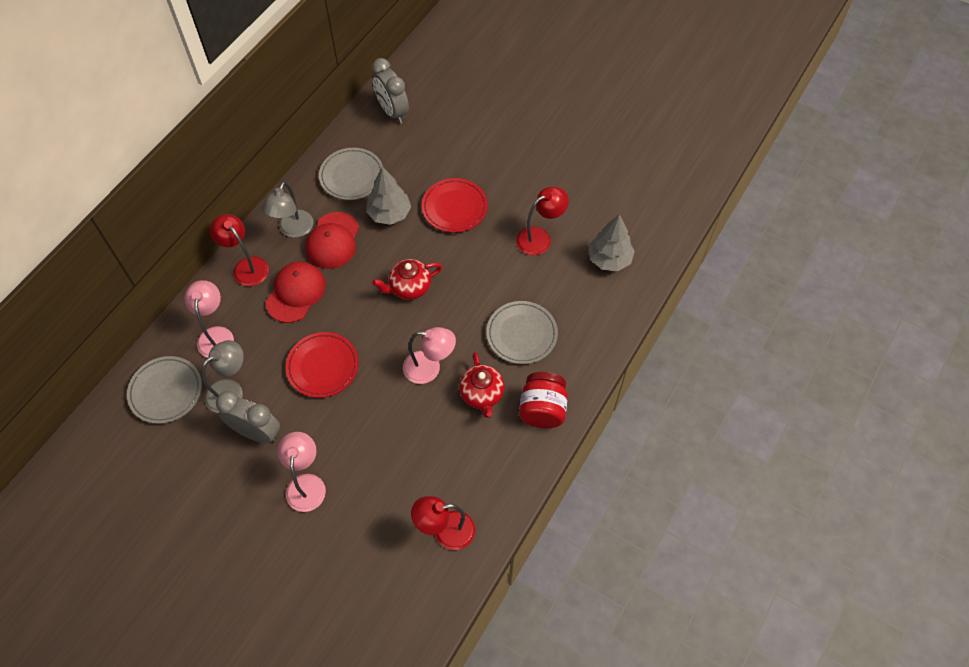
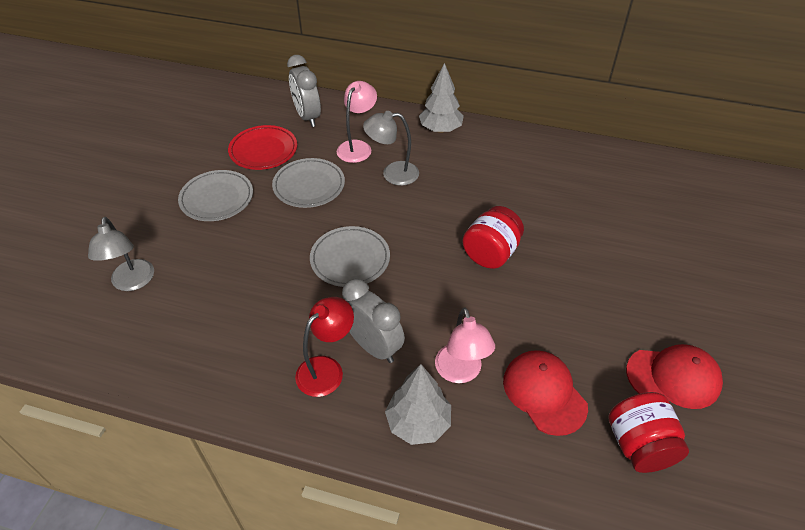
pink lamp: [184,280,234,358] [277,432,326,512] [403,327,456,384] = 3 -> [337,81,377,163] [435,307,495,383] = 2
red jar: [519,372,568,428] = 1 -> [462,206,524,269] [608,392,689,473] = 2
red lamp: [210,214,269,286] [411,496,475,550] [516,187,569,255] = 3 -> [295,297,354,397] = 1
red plate: [286,332,359,398] [422,178,488,233] = 2 -> [228,125,297,170] = 1
red teapot: [372,259,442,300] [459,352,505,418] = 2 -> none = 0

